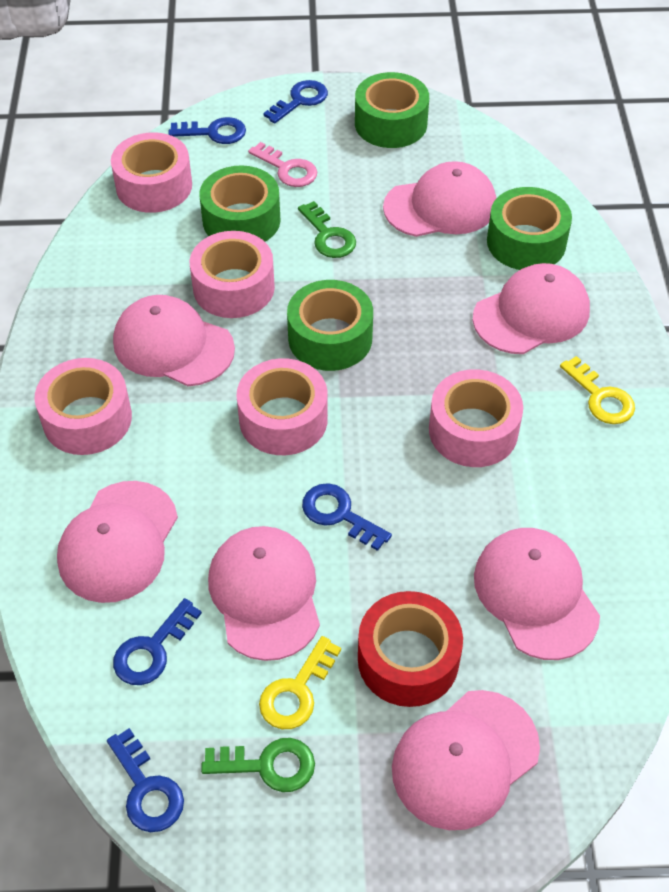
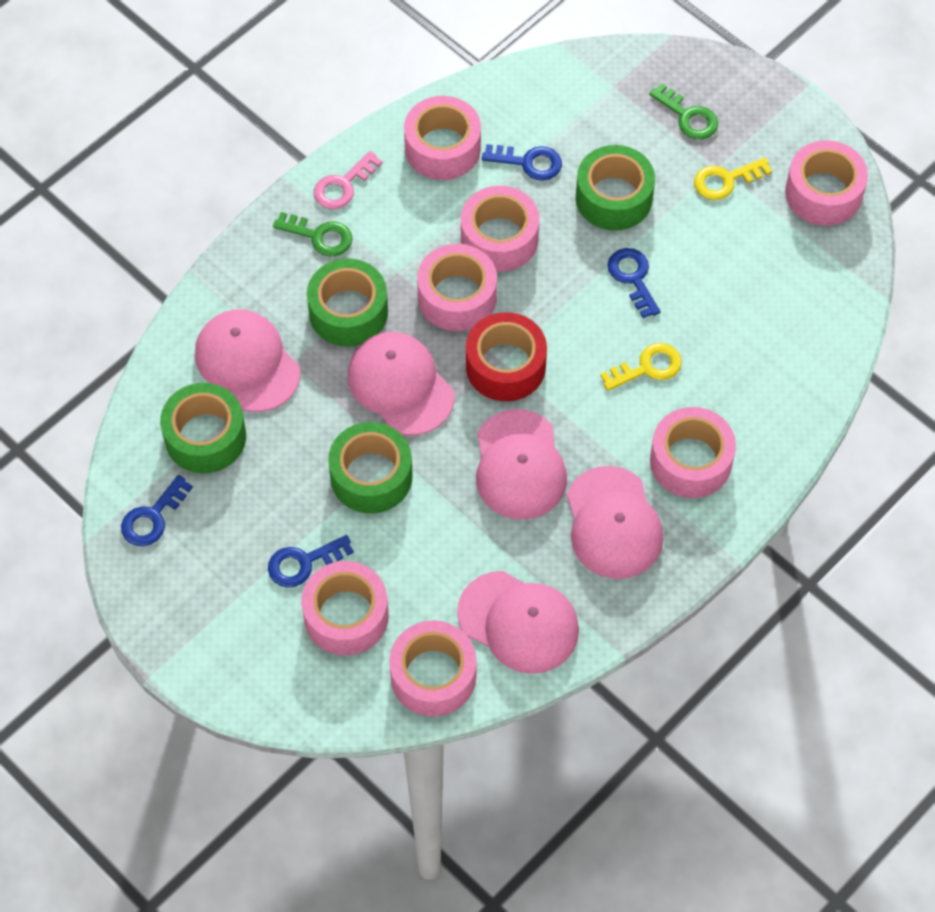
blue key: [107,728,184,832] [113,598,202,685] [168,117,246,144] [263,80,328,123] [302,483,392,551] = 5 -> [121,475,193,546] [268,535,354,588] [482,144,562,181] [607,248,661,318] = 4
pink cap: [57,481,178,603] [113,295,235,386] [208,526,320,661] [383,161,496,237] [392,690,540,830] [473,263,590,354] [474,528,600,660] = 7 -> [195,309,300,412] [348,332,454,435] [457,571,579,674] [476,409,567,520] [566,466,664,579] = 5
pink tape: [35,358,132,455] [111,132,192,213] [190,231,275,318] [237,358,328,455] [429,369,523,467] = 5 -> [301,561,389,656] [389,620,477,717] [404,96,481,180] [417,244,497,331] [461,186,539,272] [650,407,736,498] [785,140,868,226] = 7

